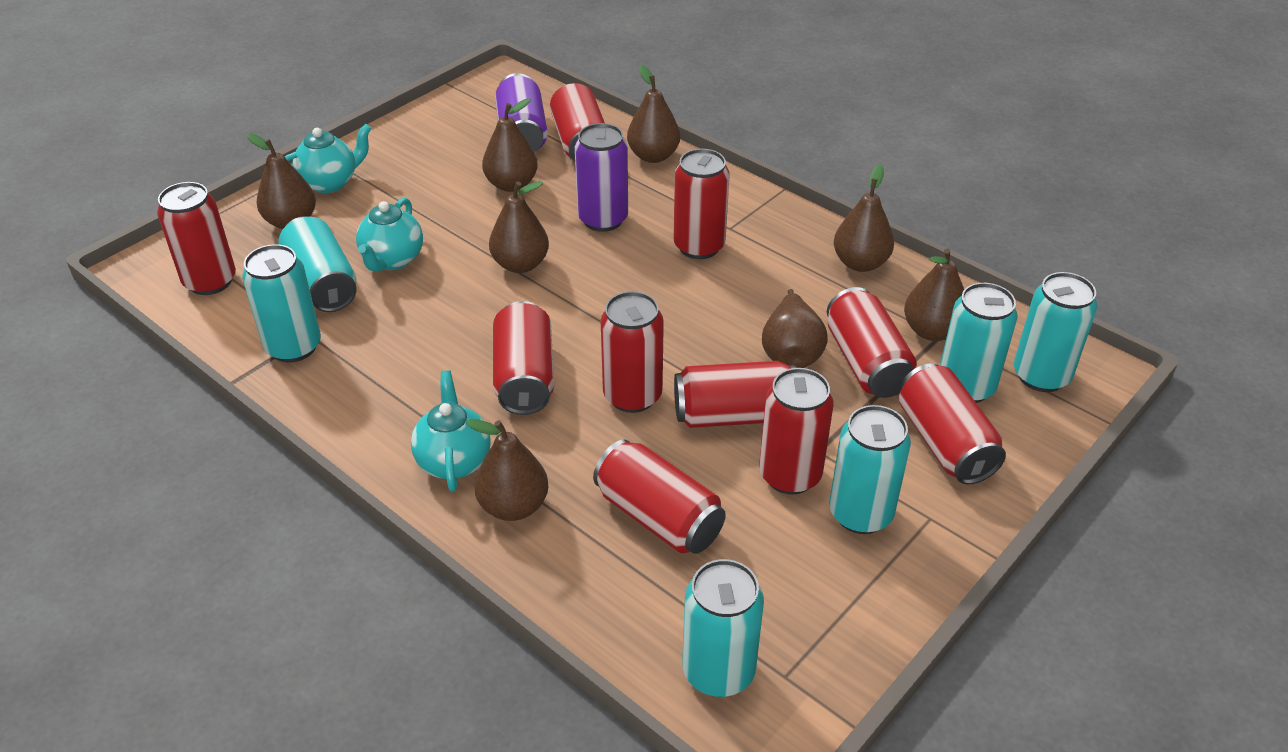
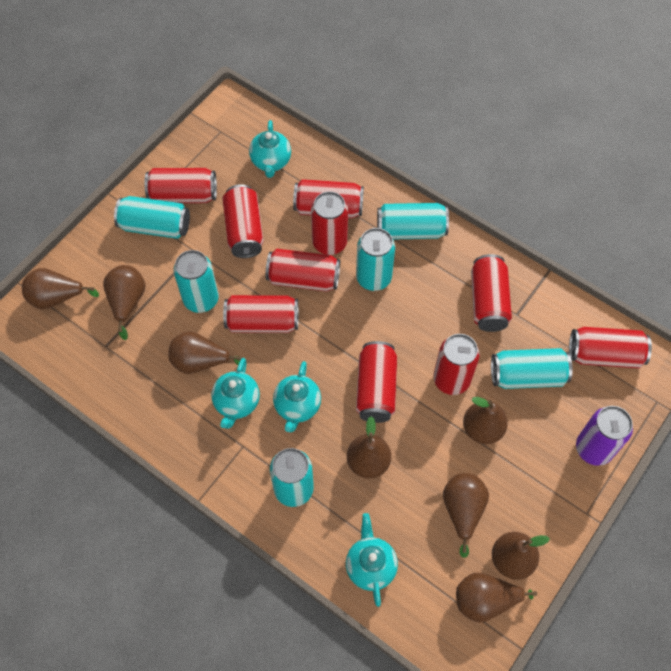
purple can: [495,73,548,152] [575,123,628,232] = 2 -> [576,406,633,466] = 1
turquoise teapot: [285,124,372,193] [356,198,423,272] [411,370,491,492] = 3 -> [211,358,260,429] [249,120,291,178] [273,361,321,432] [346,513,398,607] = 4

